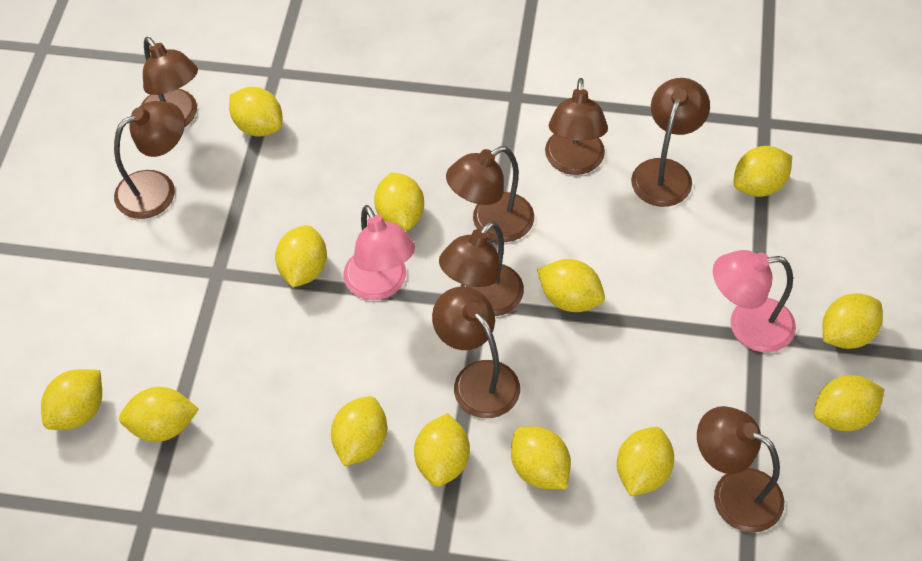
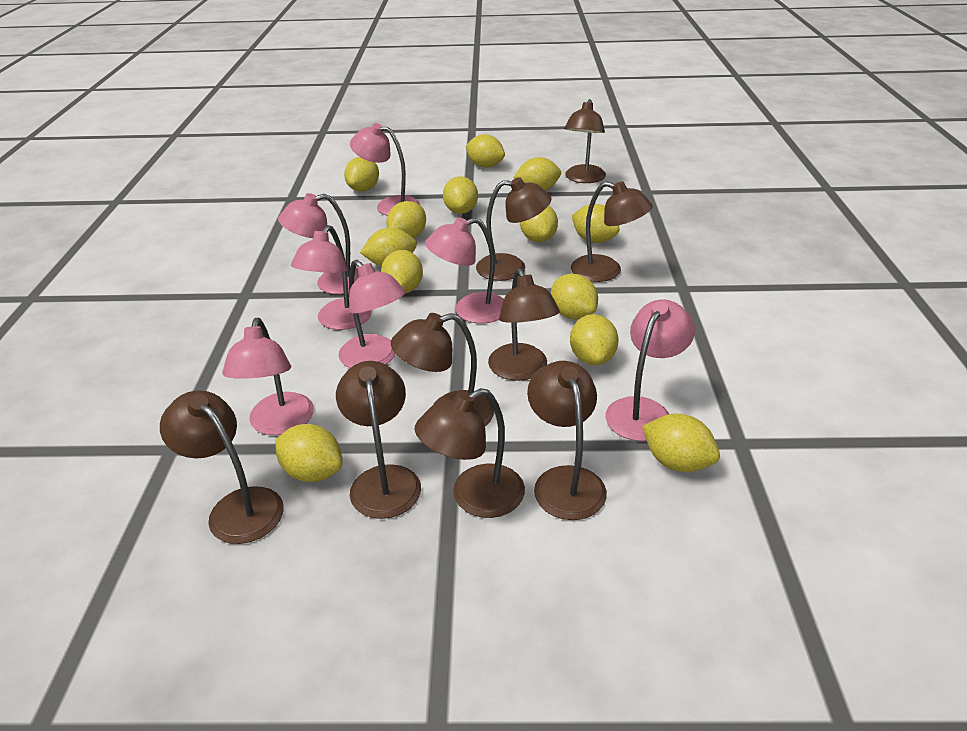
brown lamp: [114,101,185,219] [141,37,198,128] [432,287,520,418] [439,221,524,316] [446,146,534,242] [545,78,608,175] [631,78,710,207] [697,406,784,532] = 8 -> [160,390,284,544] [336,361,421,519] [391,313,494,426] [415,388,525,518] [476,177,552,281] [488,268,560,381] [527,361,607,520] [564,99,606,183] [571,181,653,282] = 9
pink lamp: [343,205,415,300] [713,250,796,352] = 2 -> [222,318,314,435] [278,193,359,294] [291,225,372,330] [339,260,406,368] [350,123,420,215] [425,217,504,324] [605,299,695,441] = 7

